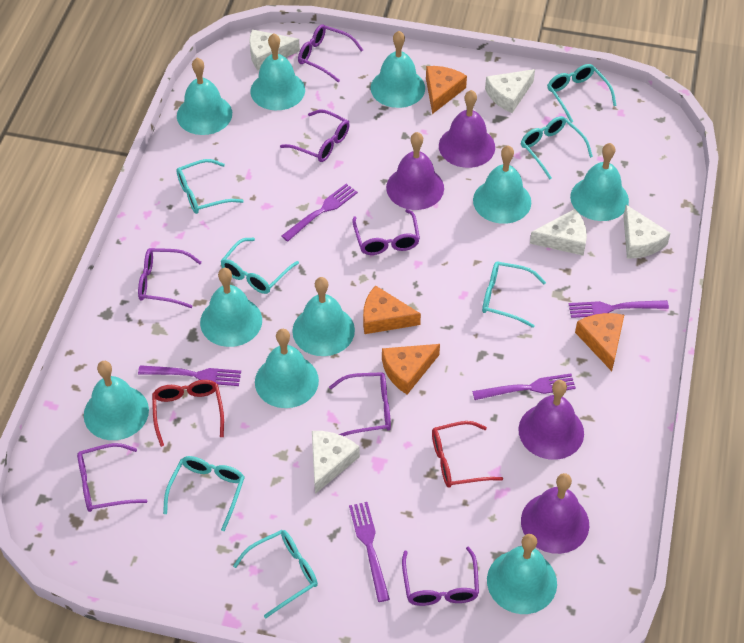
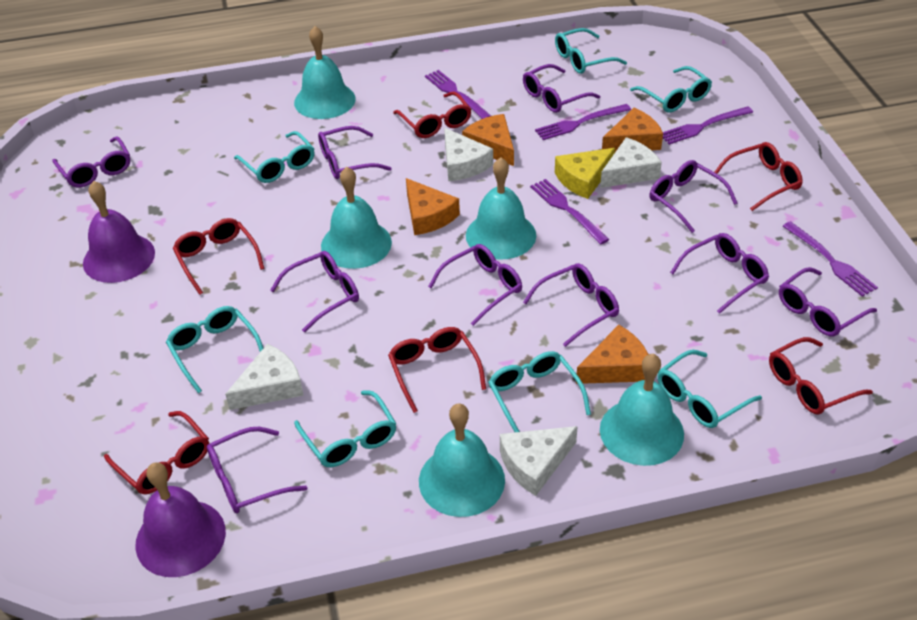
purple bell: [386,132,444,210] [439,90,495,168] [518,380,584,460] [521,473,589,554] = 4 -> [83,181,155,283] [135,462,226,577] = 2
purple glasses: [77,443,147,512] [138,248,202,308] [280,110,350,162] [298,24,363,82] [329,372,391,436] [352,209,420,255] [402,547,479,606] = 7 -> [52,136,130,187] [207,427,307,513] [270,251,359,332] [318,126,392,179] [428,244,522,326] [523,64,600,113] [523,263,619,347] [649,160,738,233] [670,233,769,314] [779,267,877,336] = 10
red glasses: [152,380,224,447] [432,421,503,488] = 2 -> [104,411,209,494] [173,218,265,295] [388,327,486,413] [393,91,471,138] [715,142,803,211] [769,337,873,415] = 6
turquoise bell: [84,361,149,440] [177,58,232,135] [200,268,262,347] [250,33,305,110] [255,329,319,408] [292,277,355,356] [370,31,425,108] [473,145,531,224] [487,534,557,614] [570,143,629,221] = 10 -> [294,26,356,119] [321,167,392,269] [419,403,505,517] [466,157,536,260] [600,354,684,466] = 5
white cheese: [249,30,300,70] [312,431,360,494] [485,69,535,113] [530,209,587,256] [623,205,671,259] = 5 -> [225,344,304,410] [444,128,493,181] [500,426,578,496] [600,137,662,188] = 4
yellow cheese: none = 0 -> [555,148,615,199] = 1

